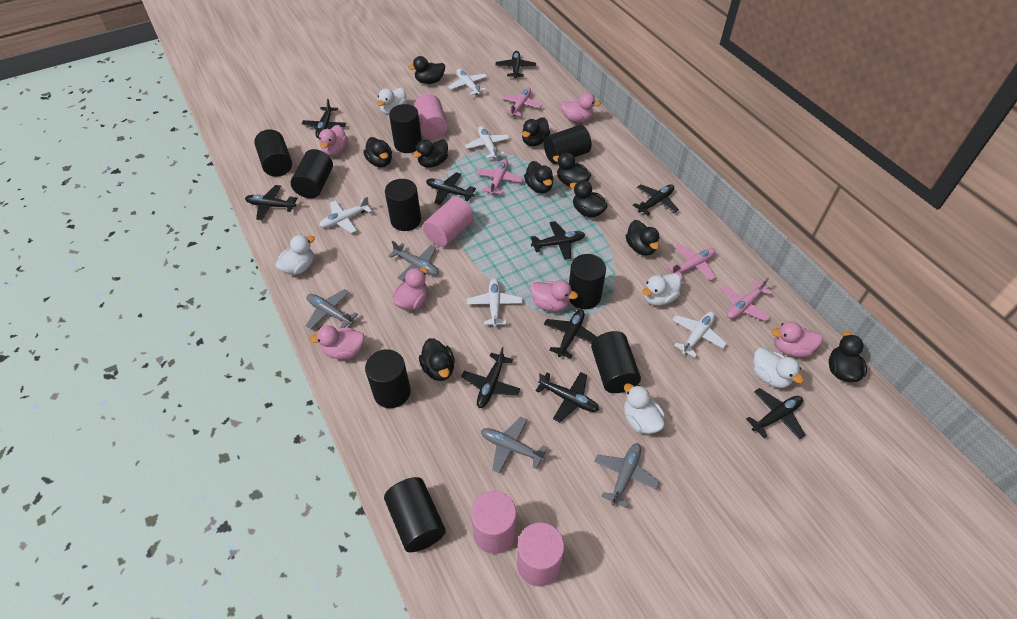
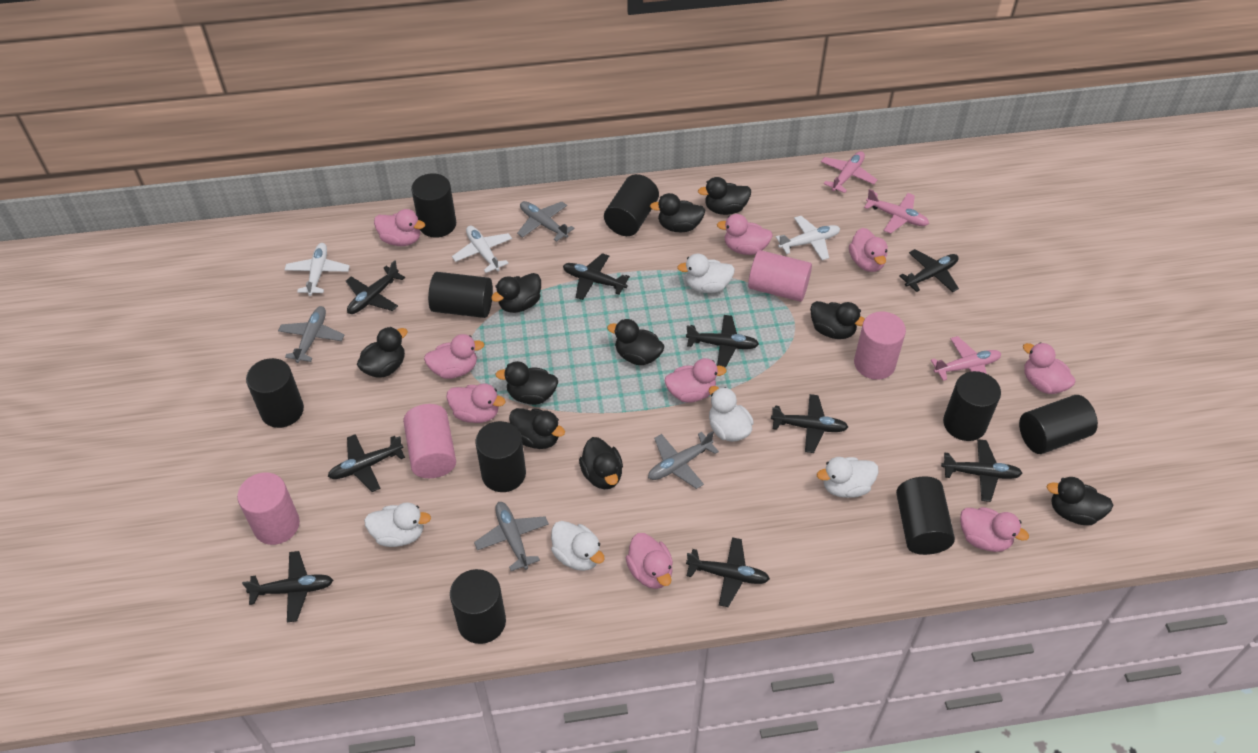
black plane: [245,185,297,220] [302,99,346,138] [426,172,476,205] [461,347,520,408] [495,51,536,78] [530,221,585,260] [536,372,599,422] [544,309,597,359] [633,184,679,215] [746,388,805,439] = 10 -> [242,551,333,622] [328,434,405,492] [346,260,405,314] [563,253,630,300] [686,315,759,368] [686,537,770,607] [771,394,848,453] [899,249,959,292] [941,439,1022,502] = 9
pink duck: [309,325,364,359] [319,125,348,156] [392,267,428,311] [530,280,578,311] [561,93,601,122] [771,321,823,357] = 6 -> [374,209,425,246] [424,334,485,379] [446,383,505,423] [626,533,673,589] [665,358,727,403] [717,214,773,255] [849,228,888,272] [960,507,1029,552] [1023,342,1076,394] = 9
pink plane: [476,159,523,195] [501,87,542,116] [666,244,716,280] [721,277,773,322] = 4 -> [821,151,877,193] [864,189,929,234] [931,336,1001,381] = 3
white plane: [319,196,372,233] [448,69,487,95] [465,126,510,159] [467,278,523,327] [672,312,727,357] = 5 -> [285,243,350,296] [452,226,512,273] [776,216,840,260] = 3

